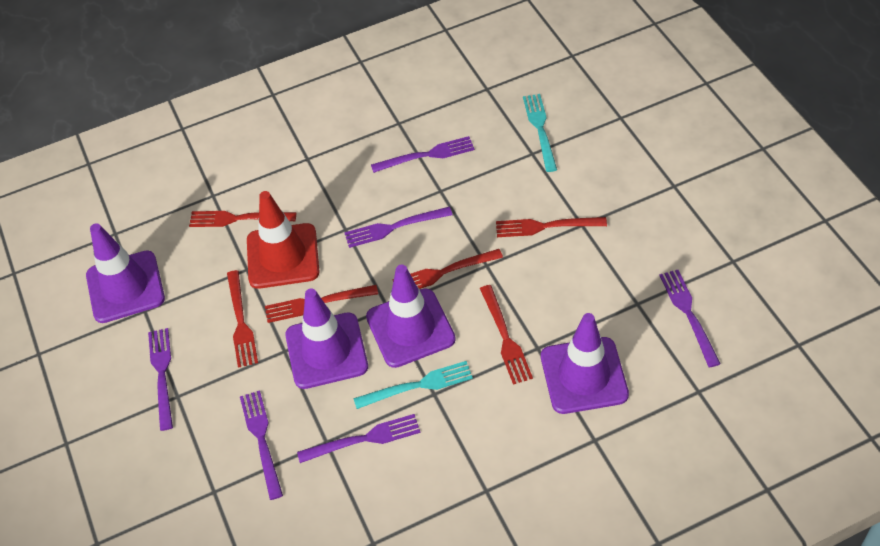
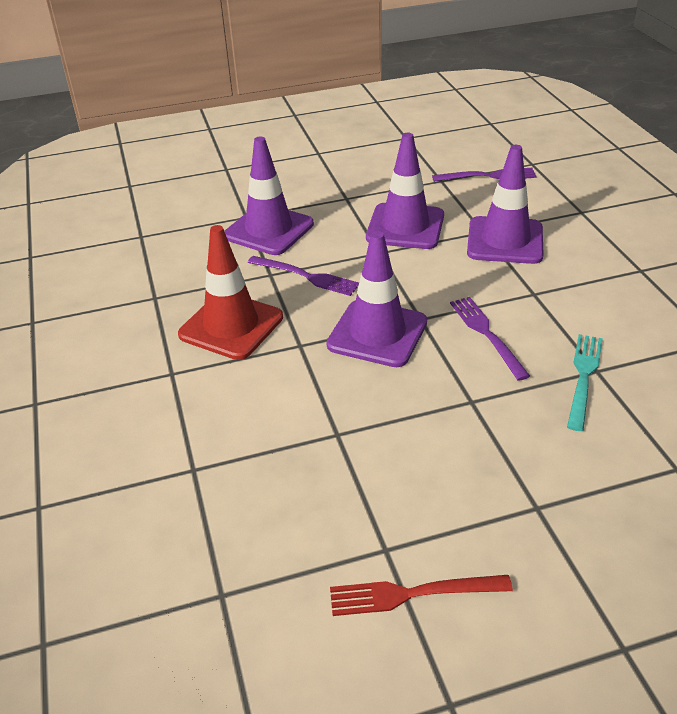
purple fork: [148,328,173,431] [240,390,283,500] [297,414,420,463] [344,207,452,248] [371,136,475,173] [659,270,720,368] = 6 -> [248,256,359,296] [432,168,537,182] [450,297,530,381] = 3
red fork: [189,211,296,227] [227,270,258,368] [265,285,378,323] [392,249,503,289] [480,285,533,385] [496,217,607,237] = 6 -> [330,575,513,616] = 1
turquoise fork: [353,361,473,409] [523,94,557,172] = 2 -> [567,334,603,431] = 1

